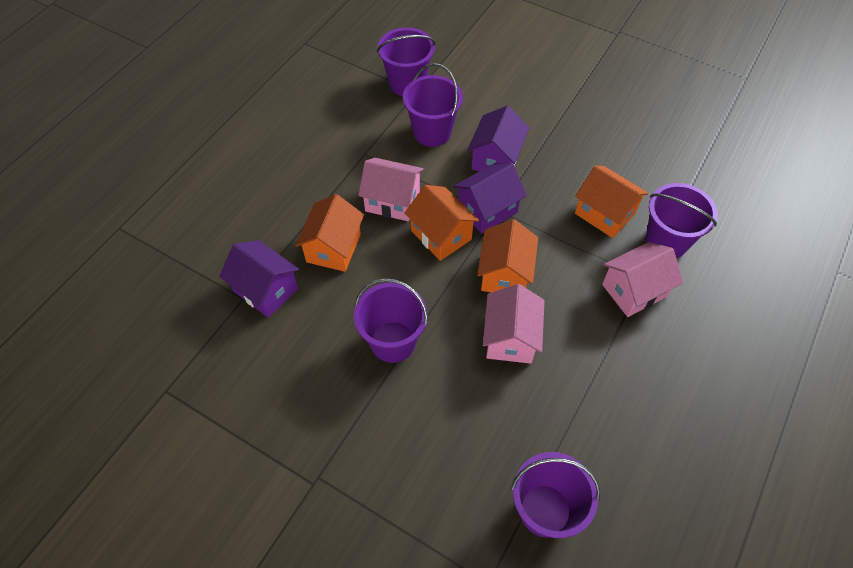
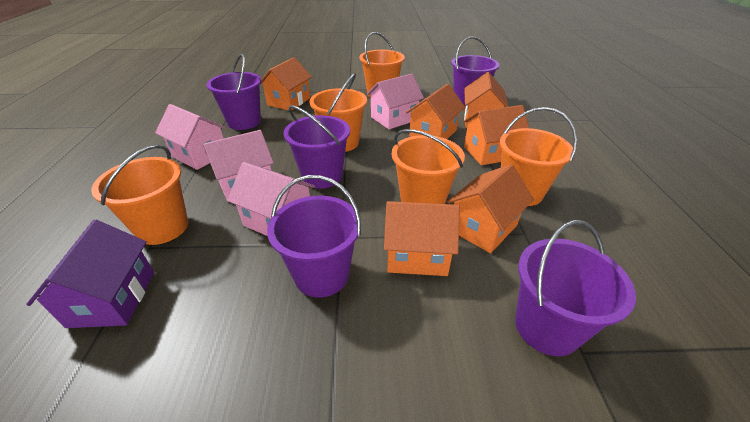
orange bucket: none = 0 -> [91,145,188,245] [309,73,367,152] [359,32,405,98] [392,129,465,204] [500,107,578,206] = 5
orange house: [295,194,364,272] [405,185,480,261] [477,219,538,292] [575,166,648,238] = 4 -> [259,57,312,111] [384,201,460,276] [406,84,465,139] [447,164,534,253] [464,72,509,128] [464,105,529,165] = 6
pink house: [358,158,424,221] [483,284,545,364] [602,242,683,317] = 3 -> [155,104,226,170] [203,130,274,202] [227,162,315,236] [367,73,424,129] = 4
purple house: [219,240,299,318] [454,163,527,234] [467,106,529,171] = 3 -> [26,220,154,328] = 1

